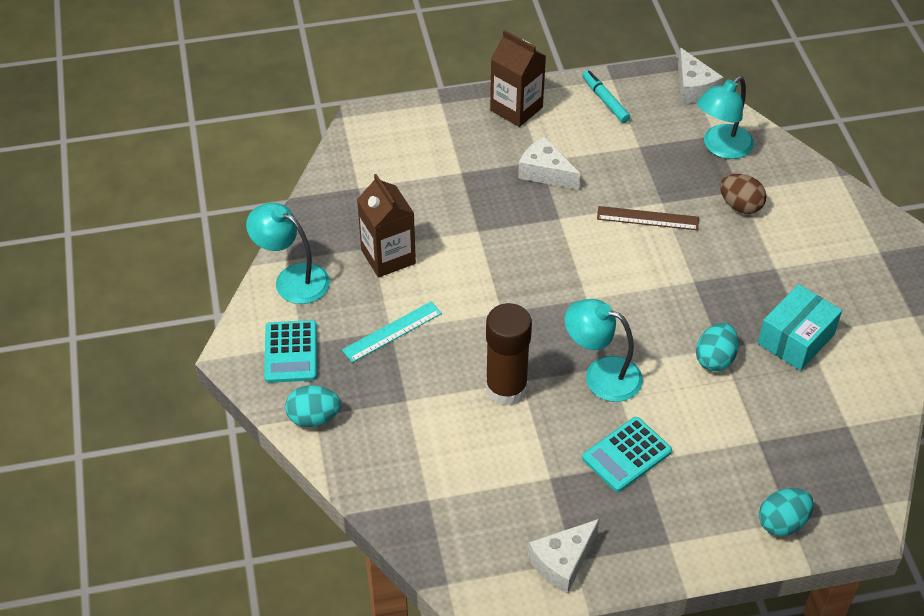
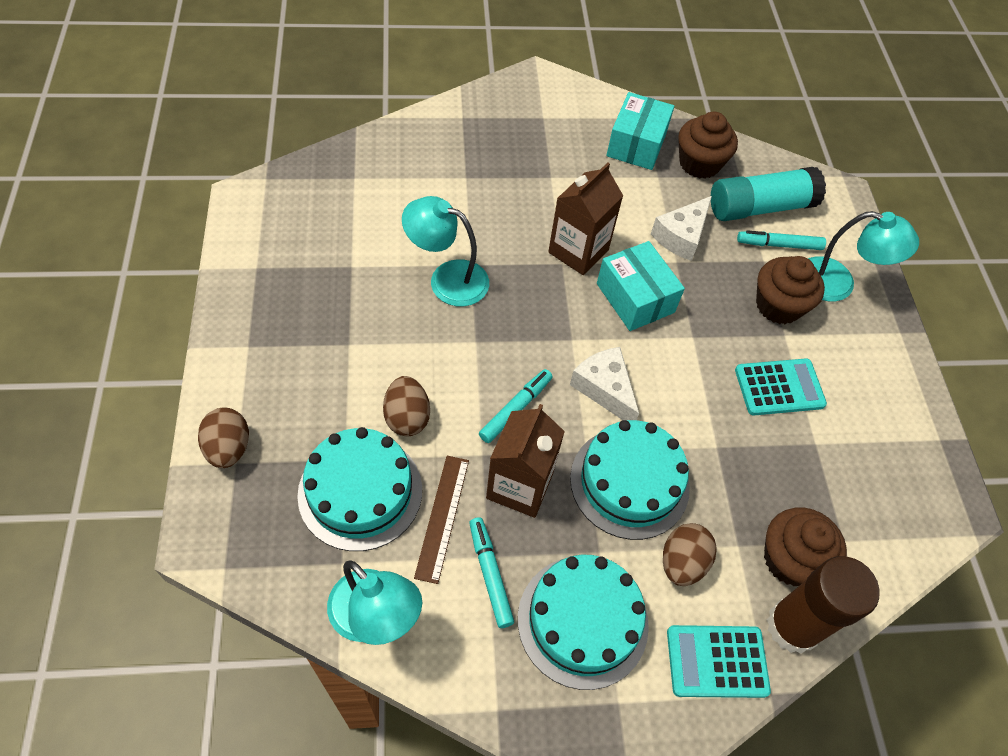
brown cupcake: none = 0 -> [678,112,738,179] [756,256,825,324] [764,507,847,586] = 3
brown egg: [720,174,767,214] = 1 -> [198,407,249,468] [383,376,430,436] [663,523,717,586] = 3
turquoise box: [758,284,842,371] = 1 -> [597,241,685,331] [606,92,674,170] = 2
turquoise cake: none = 0 -> [297,427,422,551] [518,555,649,690] [570,420,690,540] = 3
turquoise egg: [285,385,341,427] [696,323,738,371] [759,488,814,536] = 3 -> none = 0
turquoise glue stick: none = 0 -> [711,167,826,221] = 1
turquoise marker: [582,70,630,123] = 1 -> [469,517,514,628] [479,369,553,443] [737,230,826,250] = 3
turquoise ruler: [342,302,442,363] = 1 -> none = 0
white cheese: [518,137,580,190] [528,519,599,594] [678,48,723,103] = 3 -> [570,347,639,420] [651,196,712,261] = 2

